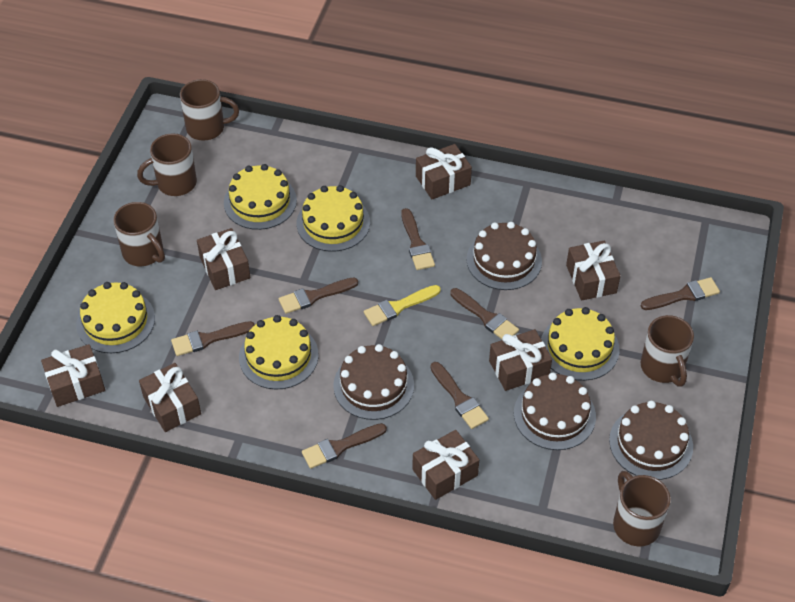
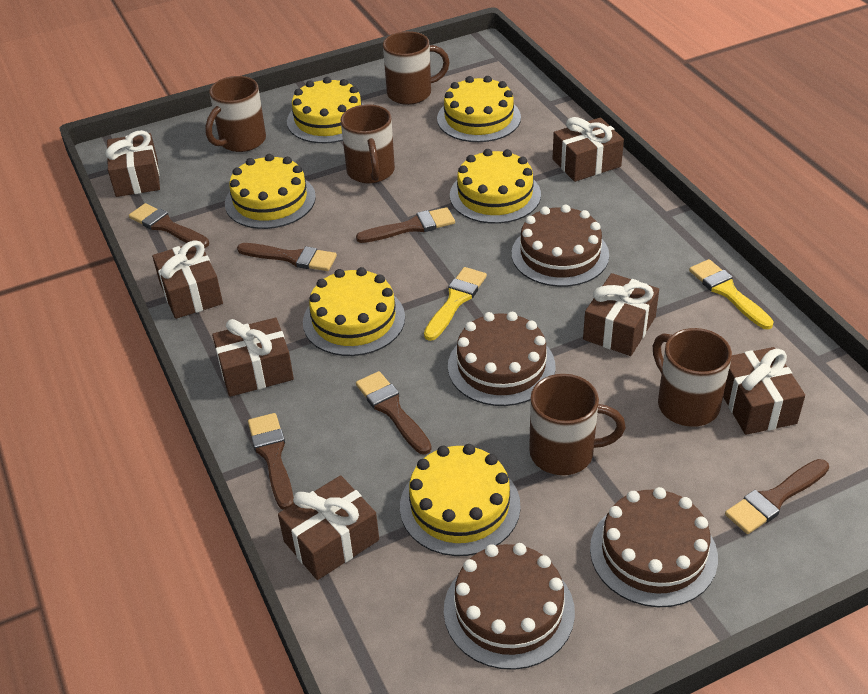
brown brush: [171,321,254,356] [279,277,358,314] [302,423,387,469] [401,208,435,270] [430,362,489,429] [450,288,519,339] [641,277,720,310] = 7 -> [129,203,209,248] [237,243,337,271] [248,413,294,510] [356,207,455,243] [356,371,432,455] [725,459,829,534] = 6
yellow brush: [364,285,441,326] = 1 -> [424,267,487,341] [689,259,774,329] = 2
yellow cake: [76,282,155,353] [224,164,297,230] [239,315,319,390] [296,185,370,252] [541,307,620,381] = 5 -> [225,154,316,229] [287,77,364,143] [303,267,405,356] [400,444,521,556] [437,76,521,142] [450,149,541,224] = 6

